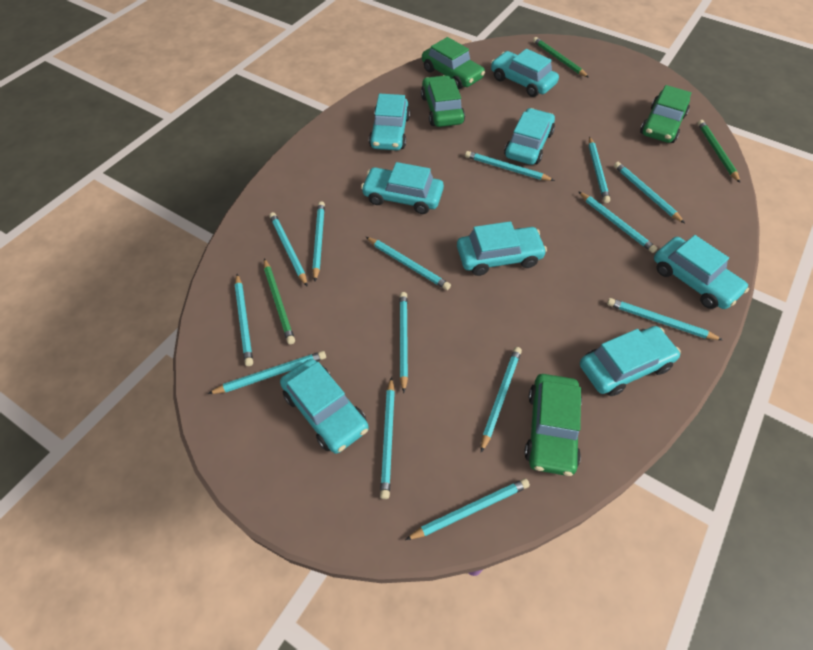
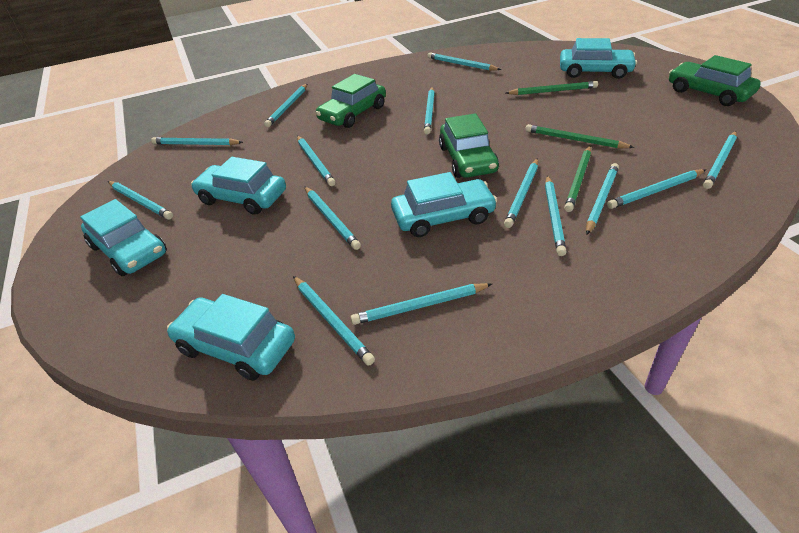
green car: [421,75,465,127] [422,37,485,89] [524,374,582,476] [640,85,692,143] = 4 -> [316,74,386,128] [439,113,499,178] [669,55,761,106] = 3
turquoise car: [280,359,369,454] [361,162,444,214] [369,94,410,150] [457,221,547,276] [491,49,559,97] [504,108,555,165] [580,326,681,396] [654,235,749,309] = 8 -> [80,199,167,276] [167,294,295,381] [191,157,286,215] [391,172,497,237] [560,38,637,79] = 5

